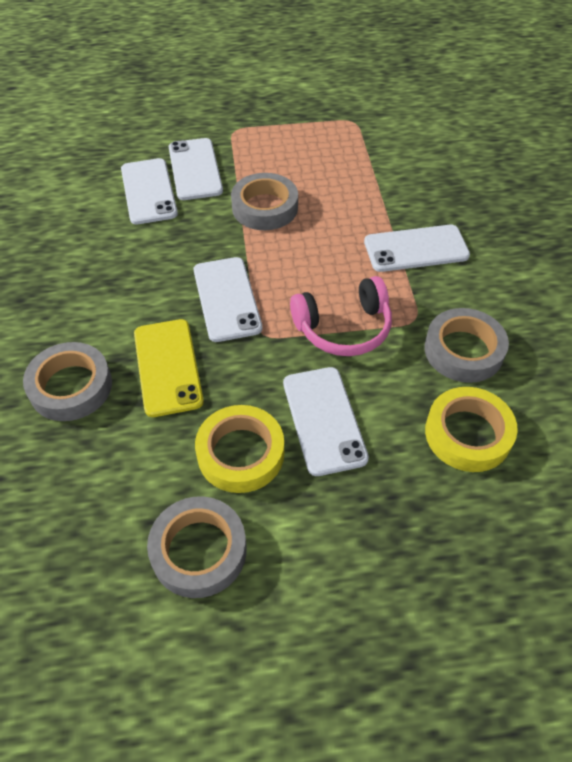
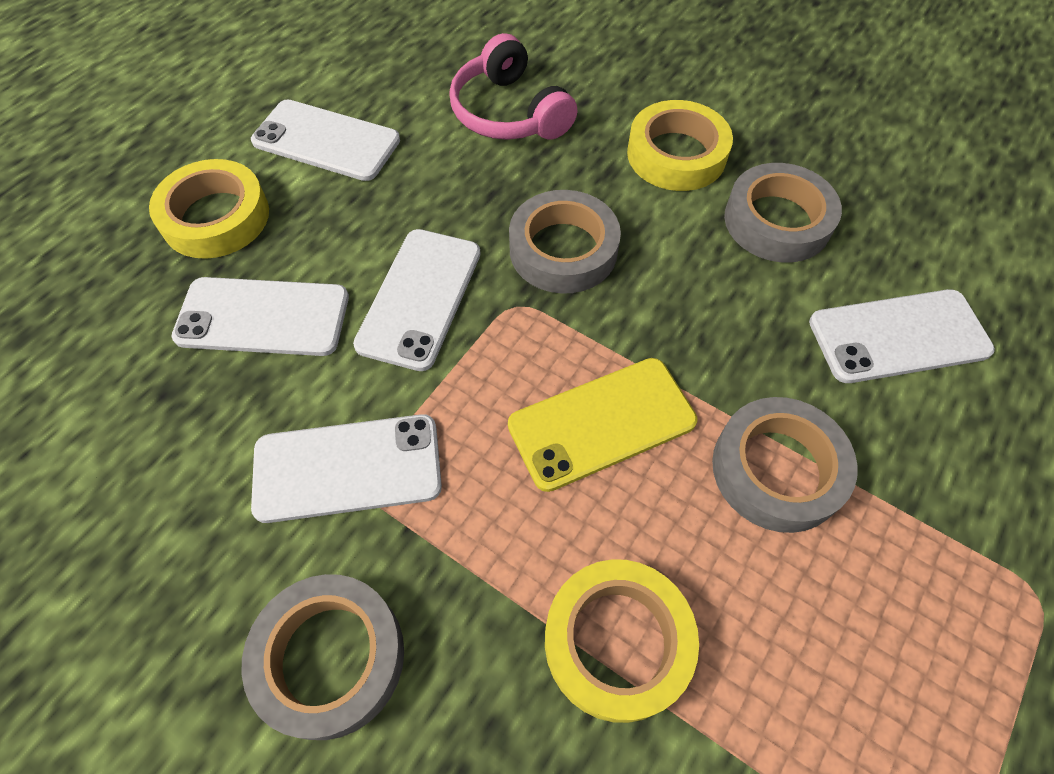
yellow tape: [195,405,284,493] [425,387,518,472] = 2 -> [149,159,269,259] [545,559,699,723] [627,100,733,191] = 3

